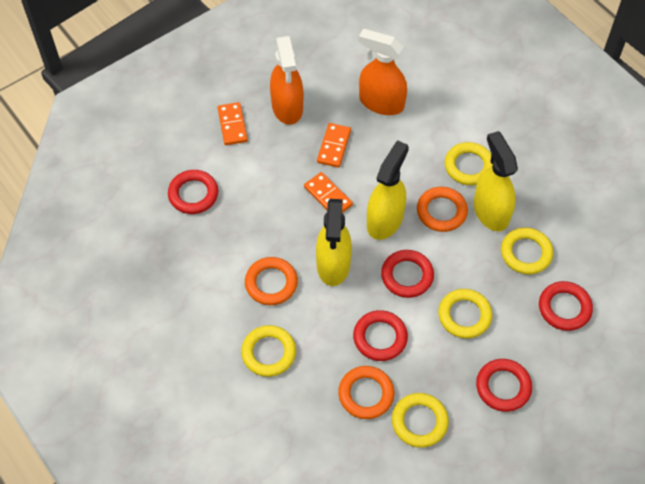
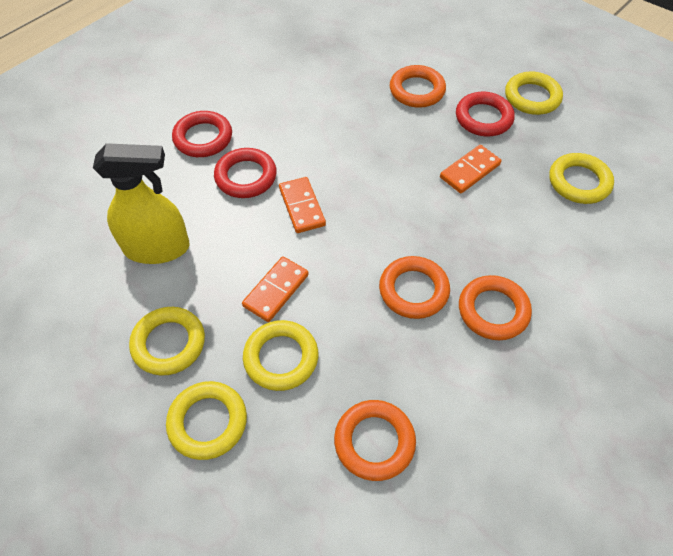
orange ring: [245,257,298,305] [338,366,394,419] [417,187,468,232] = 3 -> [334,400,416,481] [379,256,450,319] [390,65,446,108] [459,275,532,340] = 4
orange spray bottle: [270,36,304,125] [359,29,407,115] = 2 -> none = 0
red ring: [168,170,218,214] [353,310,408,361] [381,250,434,298] [476,359,532,412] [539,281,593,331] = 5 -> [172,111,232,157] [214,148,277,198] [456,92,515,136] = 3
yellow spray bottle: [316,199,352,286] [367,140,409,240] [474,131,518,231] = 3 -> [93,143,190,264] = 1

